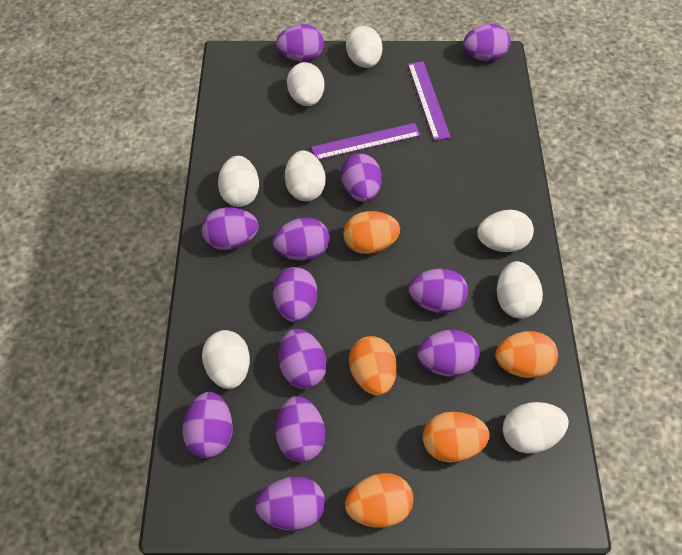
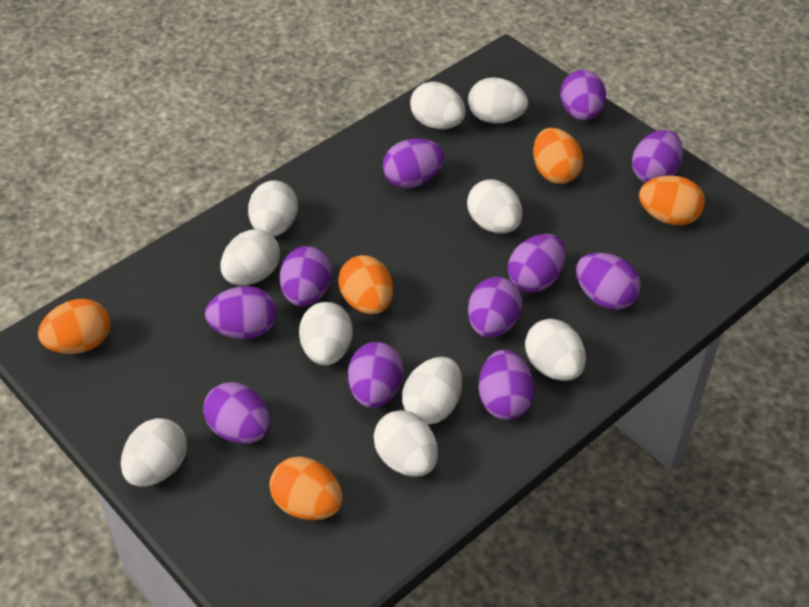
purple egg: [182,392,233,458] [202,207,258,250] [255,476,325,531] [273,217,330,261] [273,267,317,322] [276,24,324,62] [276,396,325,462] [278,329,327,389] [341,154,382,202] [409,269,468,313] [417,330,480,377] [463,24,511,61] = 12 -> [203,382,270,444] [205,286,277,339] [280,246,332,306] [348,342,403,408] [383,139,445,188] [468,277,522,338] [479,350,535,420] [508,234,566,292] [560,70,606,121] [576,253,641,310] [632,130,683,183] = 11
purple ruler: [311,123,421,160] [408,61,451,141] = 2 -> none = 0
white egg: [202,330,250,389] [218,156,259,207] [285,150,326,201] [287,62,324,106] [346,26,382,68] [477,210,534,252] [497,261,543,319] [503,402,569,454] = 8 -> [121,418,187,487] [221,229,280,285] [248,180,298,237] [299,302,353,366] [374,410,438,477] [402,357,462,424] [410,81,466,129] [467,179,523,233] [468,77,528,123] [525,319,586,381] = 10

